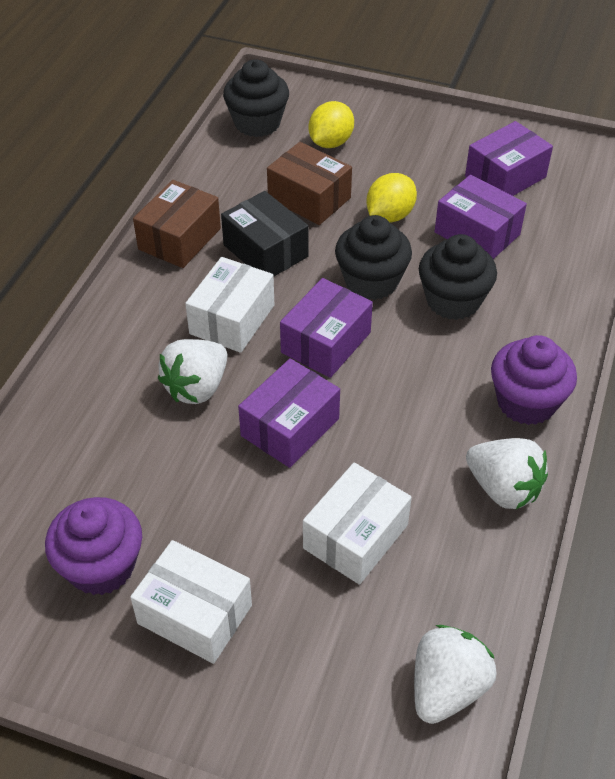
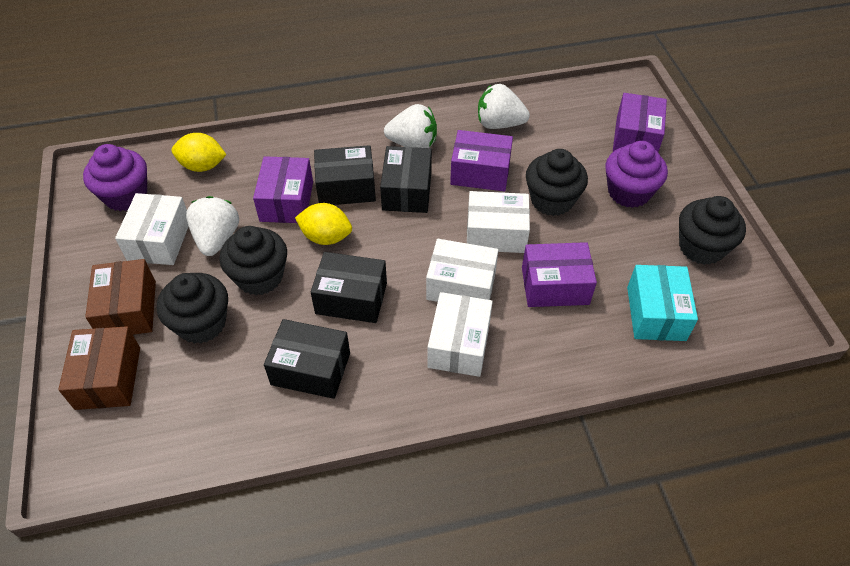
black box: [221,191,309,276] = 1 -> [264,319,350,399] [311,252,387,323] [314,145,376,205] [380,146,432,213] = 4
black cupcake: [223,59,289,137] [335,215,412,300] [419,234,497,320] = 3 -> [157,273,228,344] [219,226,287,295] [526,149,588,216] [679,196,746,265] = 4
turquoise box: none = 0 -> [627,265,698,341] = 1
white box: [130,540,252,664] [185,257,274,353] [303,463,412,585] = 3 -> [115,193,189,265] [426,239,498,302] [427,292,493,377] [467,191,530,253] = 4

